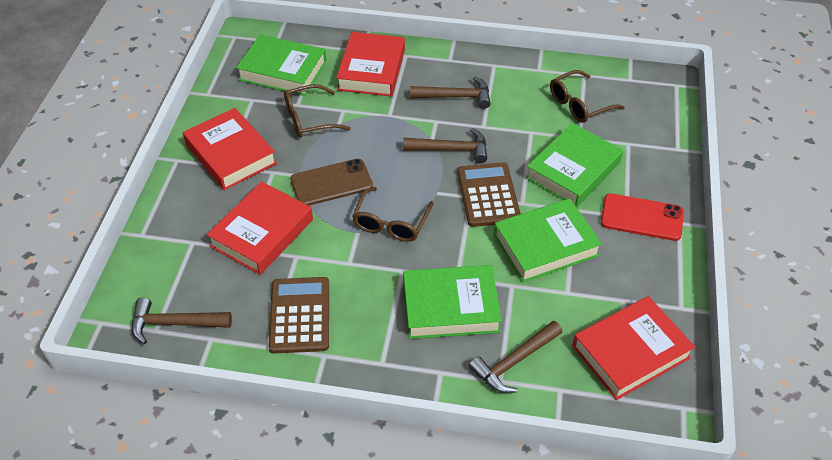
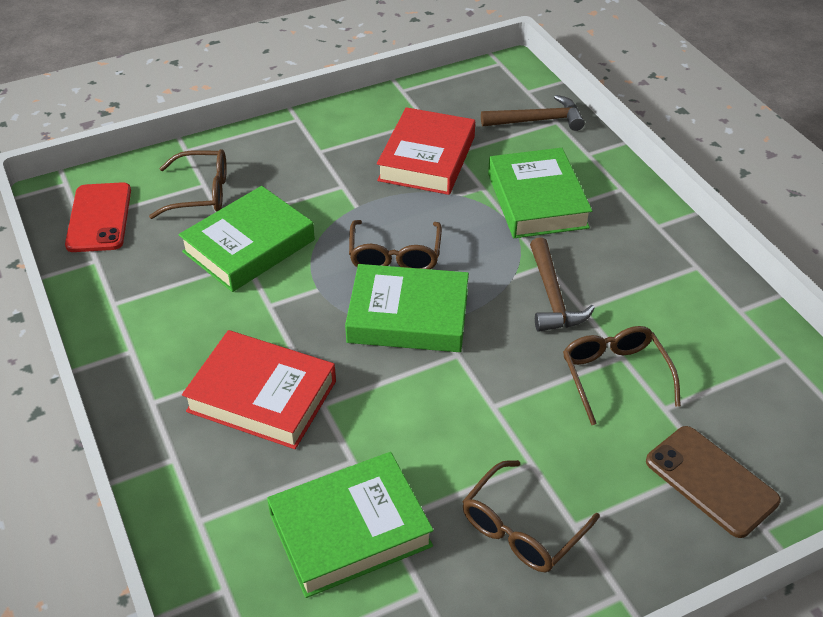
brown calculator: [268,277,329,354] [457,162,521,227] = 2 -> none = 0
brown glasses: [284,84,351,138] [352,187,434,242] [550,70,625,123] = 3 -> [149,149,227,219] [349,220,442,269] [462,460,600,572] [563,326,681,425] = 4
brown hammer: [132,298,232,344] [403,128,487,163] [410,76,490,109] [469,321,563,393] = 4 -> [481,95,585,131] [530,237,595,332] = 2
red book: [183,108,277,190] [207,181,313,275] [336,32,405,96] [572,296,695,400] = 4 -> [182,330,336,449] [377,107,475,195] = 2

